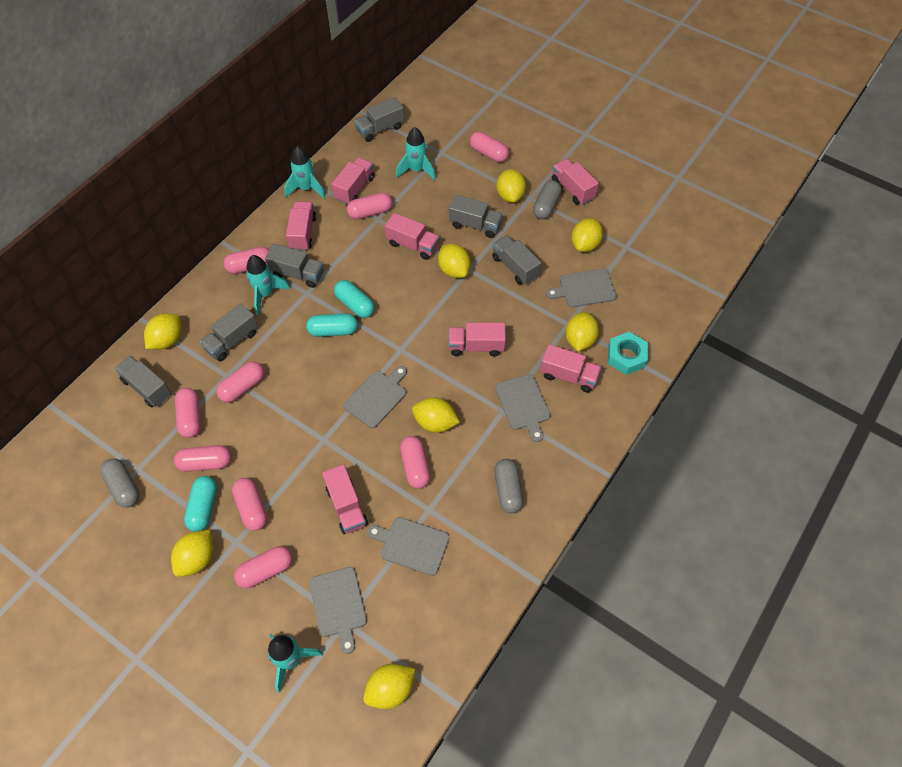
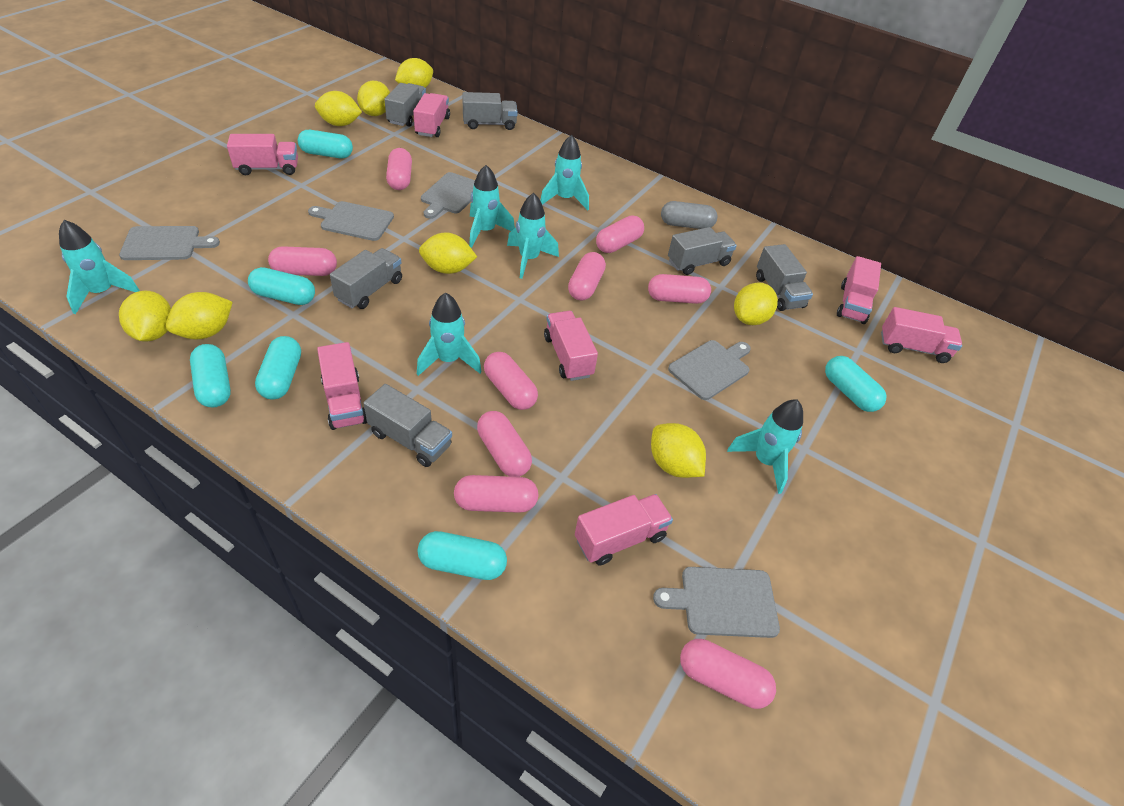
grey capsule: [100,459,140,508] [494,459,523,513] [533,180,562,219] = 3 -> [661,201,718,229] = 1
turquoise capsule: [184,476,217,532] [306,313,358,337] [334,280,374,318] = 3 -> [190,344,231,408] [248,267,315,305] [255,336,301,400] [298,130,353,158] [418,531,507,580] [825,356,886,412] = 6
turquoise nut: [608,332,648,375] = 1 -> none = 0
turquoise rocket: [246,255,290,315] [267,634,322,693] [284,146,326,199] [396,127,436,181] = 4 -> [59,220,140,314] [417,292,482,376] [469,165,515,248] [507,193,559,279] [540,135,589,210] [727,399,803,494] = 6

